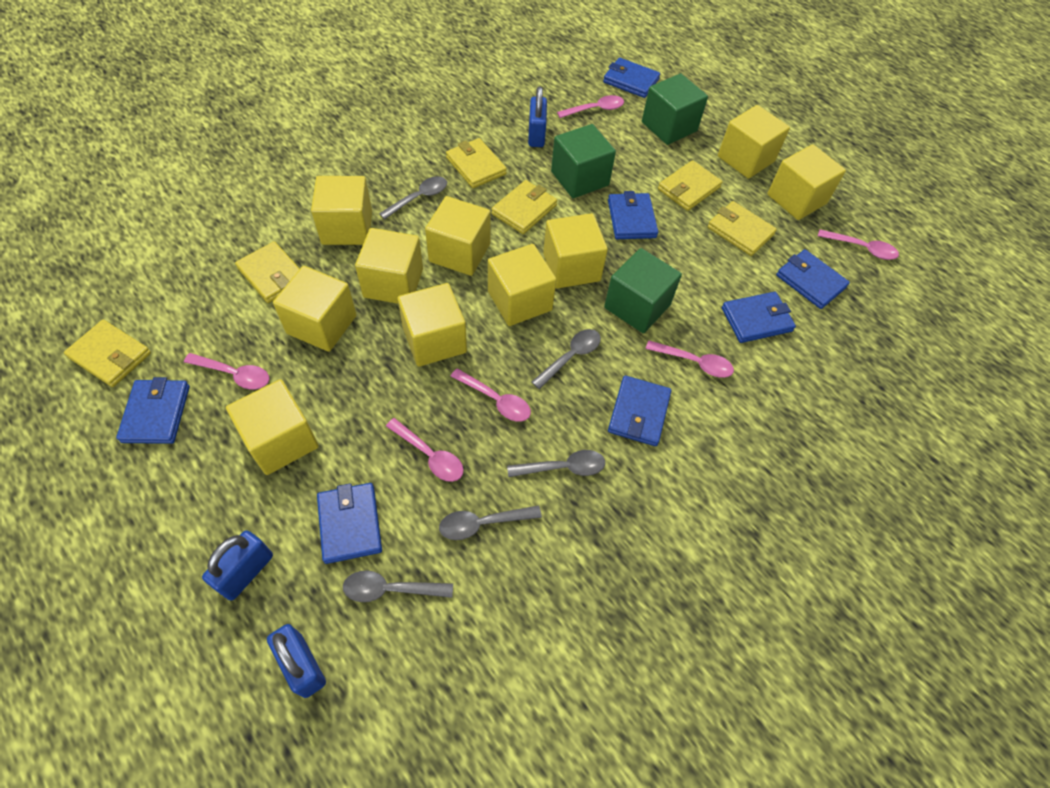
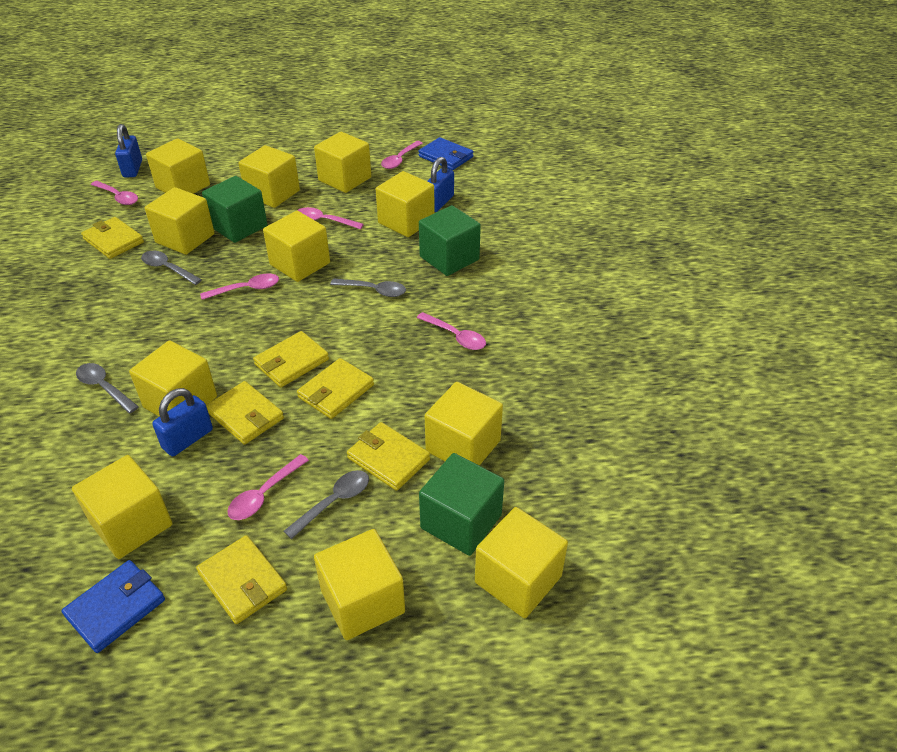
blue wallet: [116,377,190,444] [317,483,382,564] [603,58,660,98] [608,191,658,239] [608,375,671,446] [722,292,796,343] [776,249,850,309] = 7 -> [61,560,165,653] [418,137,473,170] = 2
grey spoon: [343,571,453,602] [379,176,447,219] [439,505,542,540] [507,450,605,477] [531,329,601,389] = 5 -> [76,363,139,413] [141,251,202,285] [284,470,369,539] [330,278,406,297] = 4
yellow cube: [226,379,319,475] [273,266,357,352] [311,176,372,245] [355,228,423,304] [398,283,467,367] [425,196,491,276] [488,244,556,326] [543,213,608,289] [718,105,790,179] [767,144,846,220] = 10 -> [72,455,173,559] [129,340,217,417] [145,187,215,255] [146,138,210,194] [238,145,300,208] [263,211,330,282] [314,132,371,193] [314,529,405,640] [376,171,435,237] [425,382,503,466] [475,507,568,618] = 11

